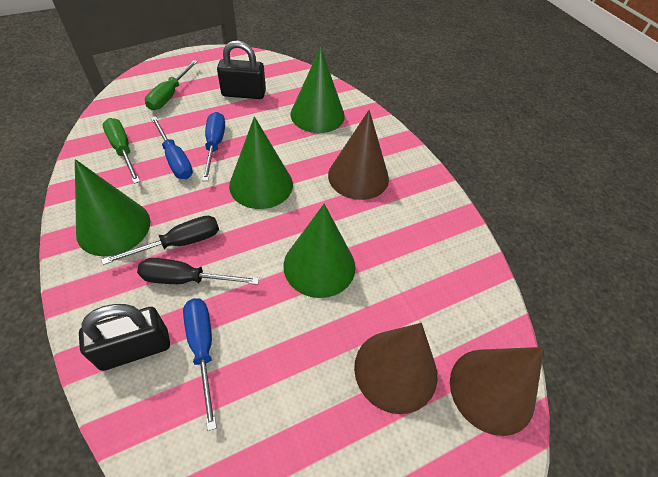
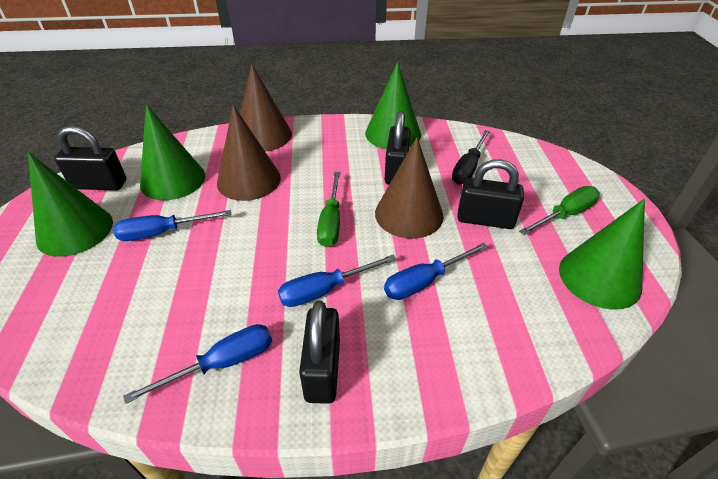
black padlock: [79,304,170,371] [217,40,266,99] = 2 -> [54,126,126,190] [299,300,340,404] [385,111,411,185] [457,159,524,229] = 4
black screwdriver: [101,216,219,265] [137,258,259,285] = 2 -> [452,130,490,185] = 1
blue screwdriver: [151,117,193,179] [183,298,217,431] [202,112,225,181] = 3 -> [113,210,231,241] [123,324,272,404] [278,255,397,307] [384,243,488,300] = 4

